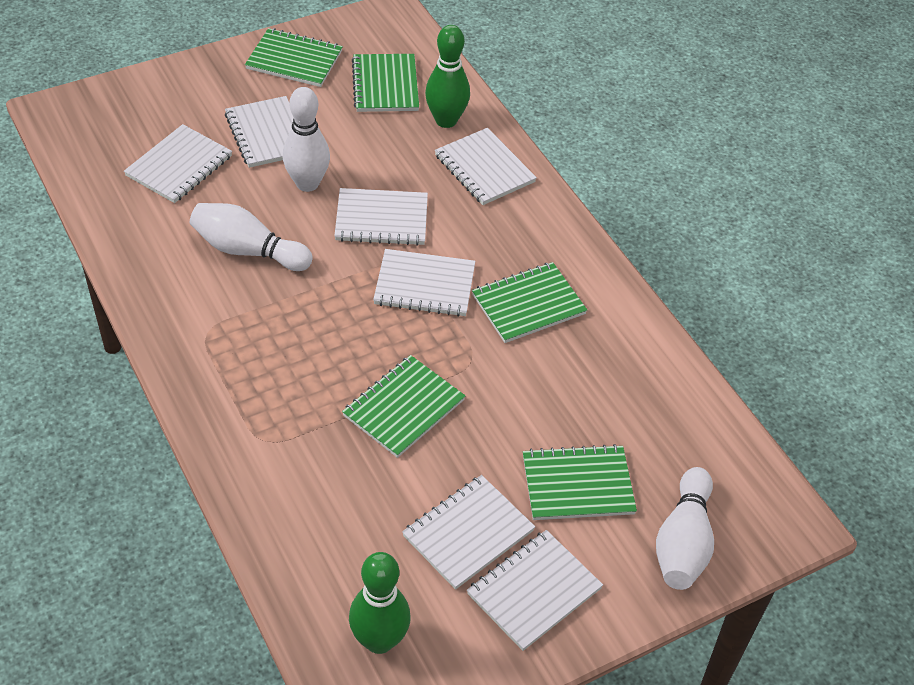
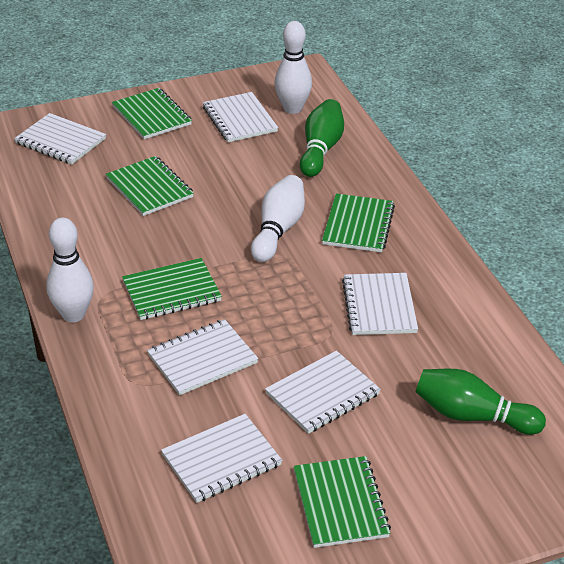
white notebook: [124,124,232,203] [225,96,294,168] [334,188,428,246] [373,249,475,317] [402,475,535,590] [435,128,537,205] [467,530,603,651] = 7 -> [14,113,106,165] [147,319,259,395] [161,414,282,503] [203,92,278,142] [265,351,381,434] [342,273,418,335] = 6

